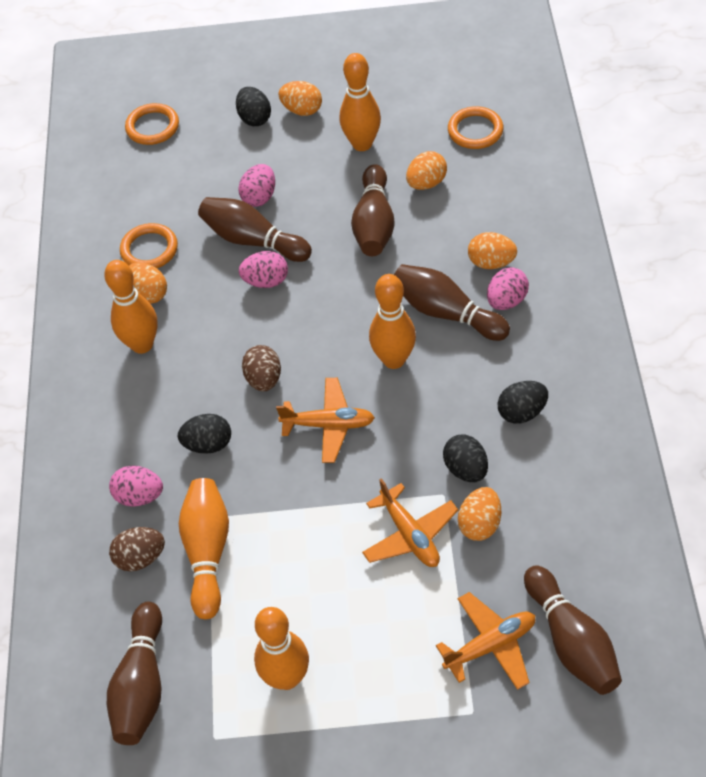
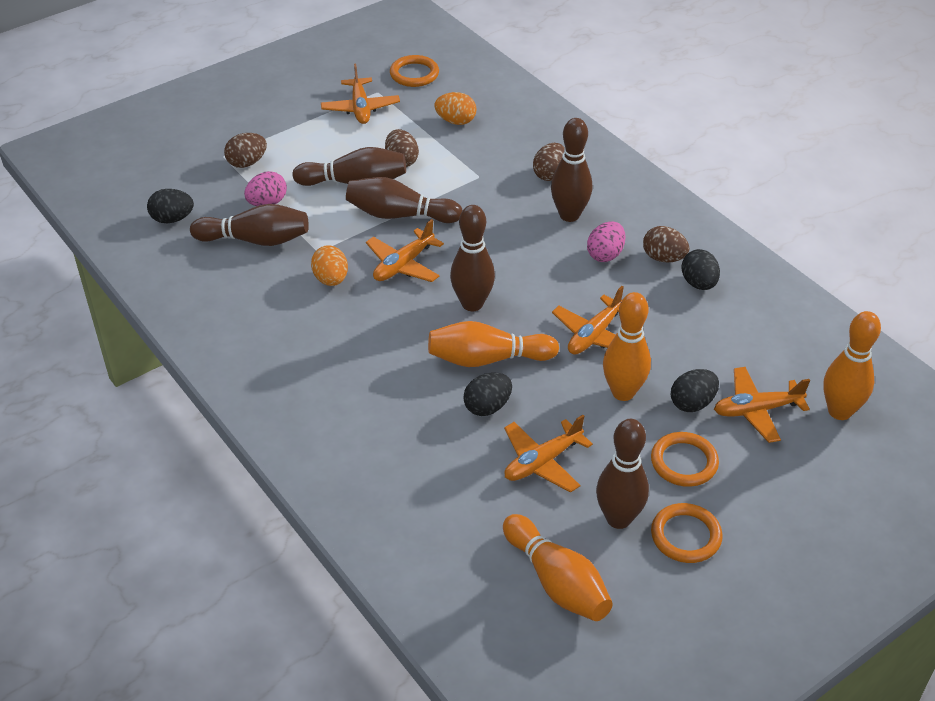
brown bowling pin: [107,602,162,745] [198,197,312,262] [351,164,395,256] [394,264,510,341] [524,566,622,695] = 5 -> [190,204,309,246] [292,147,406,186] [346,177,462,223] [450,205,495,311] [551,118,592,222] [596,419,649,529] = 6
brown egg: [109,527,165,572] [242,345,281,391] = 2 -> [224,133,267,168] [385,129,419,167] [533,143,565,181] [643,226,689,263] = 4
orange bowling pin: [104,260,157,354] [179,478,229,619] [254,607,309,690] [340,53,381,151] [369,274,416,369] = 5 -> [428,321,559,367] [503,514,613,621] [603,292,651,401] [823,311,881,420] = 4
orange egg: [129,262,167,304] [278,81,322,116] [406,151,447,190] [458,487,501,541] [468,232,517,269] = 5 -> [311,245,348,286] [435,92,476,125] = 2
orange plane: [276,378,375,463] [362,478,458,567] [436,592,535,690] = 3 -> [321,64,400,124] [366,219,444,282] [504,415,593,493] [552,286,624,355] [714,367,810,443] = 5
pink egg: [109,466,163,507] [238,164,275,207] [239,251,288,288] [487,267,529,310] = 4 -> [244,171,287,206] [587,221,625,262] = 2

